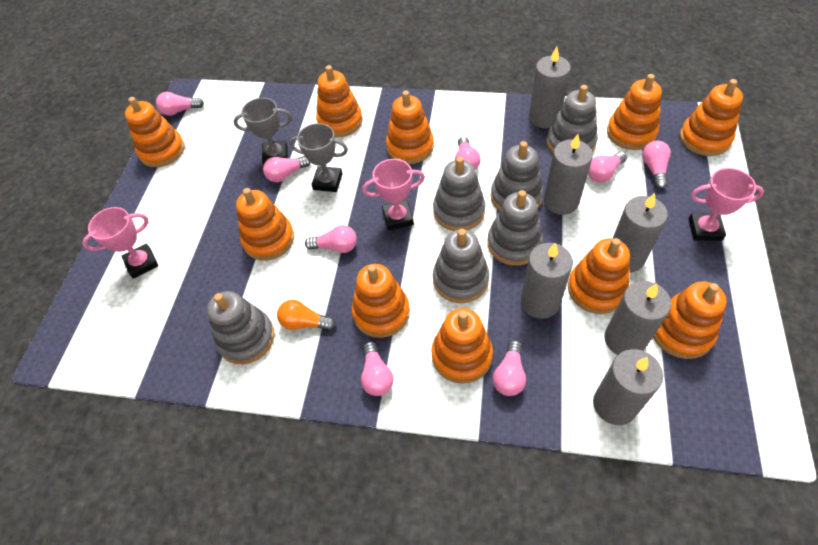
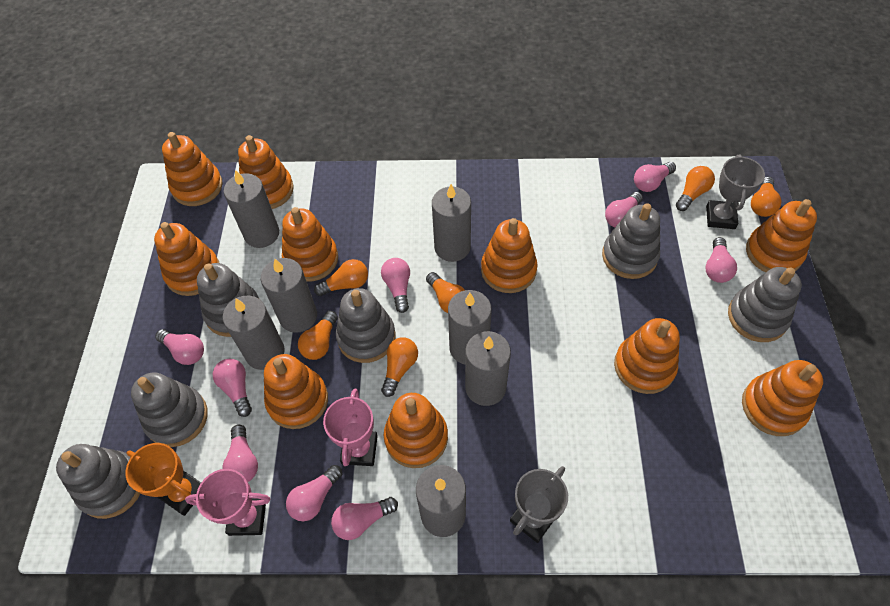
grey candle: [521,243,573,319] [529,47,571,128] [544,134,593,215] [593,349,663,425] [605,281,671,355] [612,193,668,272] = 6 -> [222,296,285,370] [224,170,279,248] [261,258,317,333] [416,465,466,537] [432,184,471,262] [448,290,492,364] [465,331,511,406] = 7
orange light bulb: [277,300,336,330] = 1 -> [298,311,338,360] [314,259,368,296] [381,338,418,397] [426,272,465,313] [676,166,715,211] [751,177,781,217] = 6
orange trophy: none = 0 -> [126,443,201,516] = 1
pink light bulb: [156,92,204,116] [263,156,311,182] [305,225,357,253] [361,341,393,396] [455,137,481,170] [493,340,526,396] [588,152,627,182] [642,141,671,189] = 8 -> [155,329,204,365] [213,359,252,417] [222,425,258,482] [286,465,342,521] [331,497,398,540] [381,258,410,313] [605,192,643,227] [634,162,676,192] [705,237,737,283] = 9
pink trophy: [82,207,158,279] [362,159,425,231] [689,168,764,241] = 3 -> [185,469,271,536] [323,388,378,466] = 2

